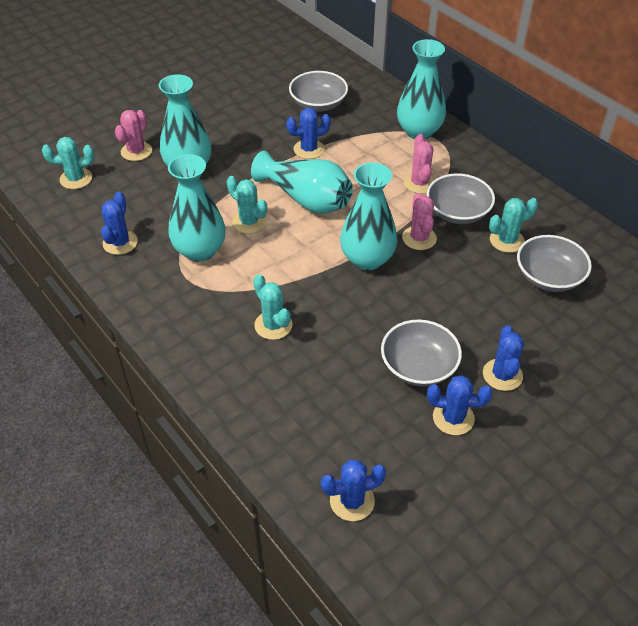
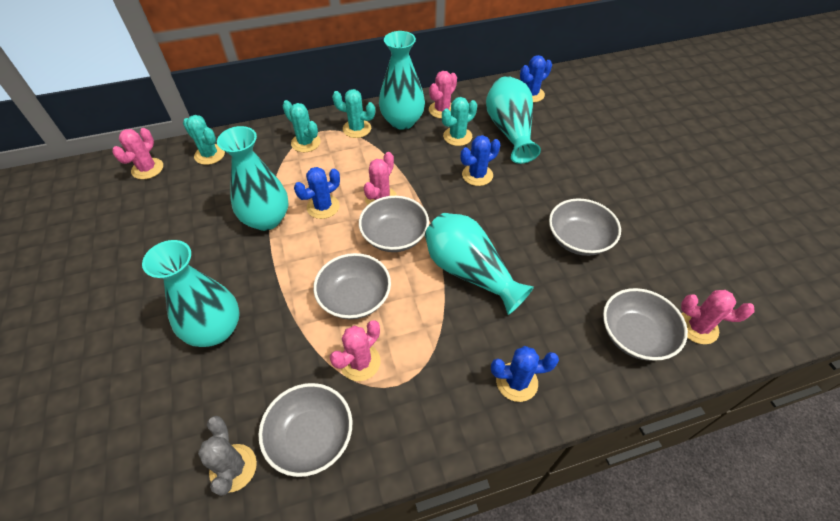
blue cactus: [101,192,138,255] [286,108,331,159] [321,460,386,521] [427,375,492,435] [483,325,524,391] = 5 -> [294,167,340,219] [461,135,500,186] [491,346,559,402] [520,55,552,102] = 4
grey bowl: [289,71,348,112] [381,319,462,386] [427,173,495,224] [517,235,592,292] = 4 -> [258,383,352,477] [313,253,391,319] [359,196,429,252] [549,198,621,256] [603,288,688,361] = 5
grey cactus: none = 0 -> [198,416,257,496] = 1
pink cactus: [115,110,152,161] [402,193,437,250] [404,134,435,194] = 3 -> [112,128,163,179] [330,320,381,381] [364,152,397,205] [429,71,457,119] [681,290,754,344] = 5

